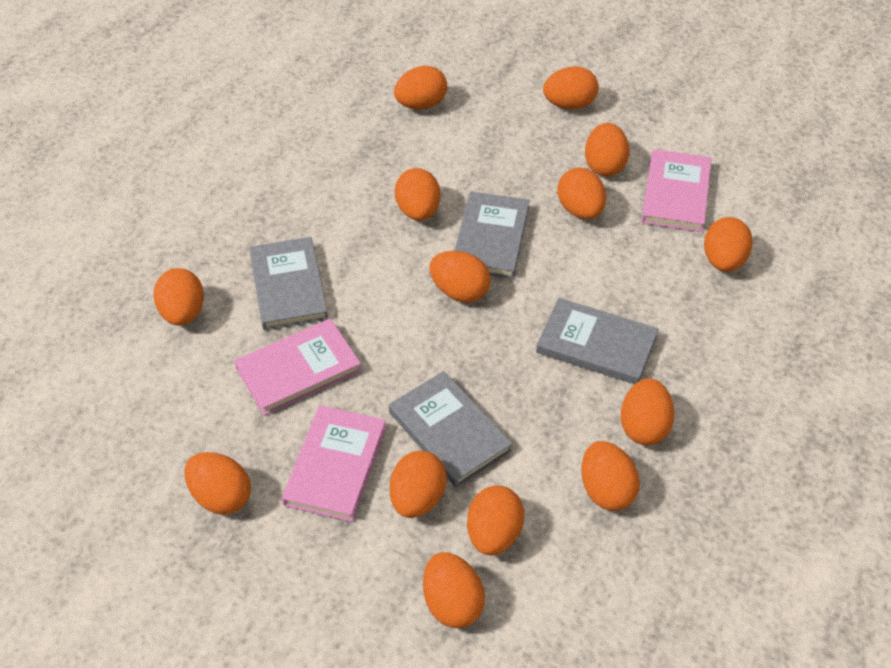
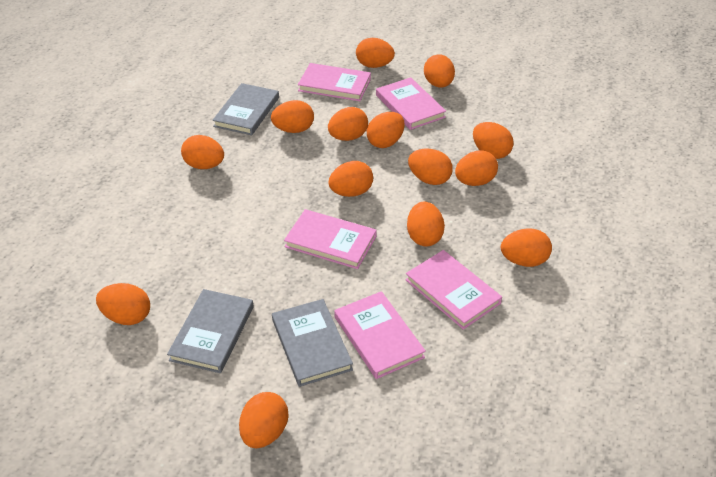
grey book: [249,237,328,331] [389,371,512,488] [454,191,530,279] [536,298,659,384] = 4 -> [167,289,254,373] [212,83,279,135] [272,299,353,387] = 3
pink book: [234,319,362,416] [282,405,386,522] [641,149,712,232] = 3 -> [284,209,377,269] [298,63,371,101] [334,291,426,379] [376,77,446,130] [405,250,502,330] = 5

